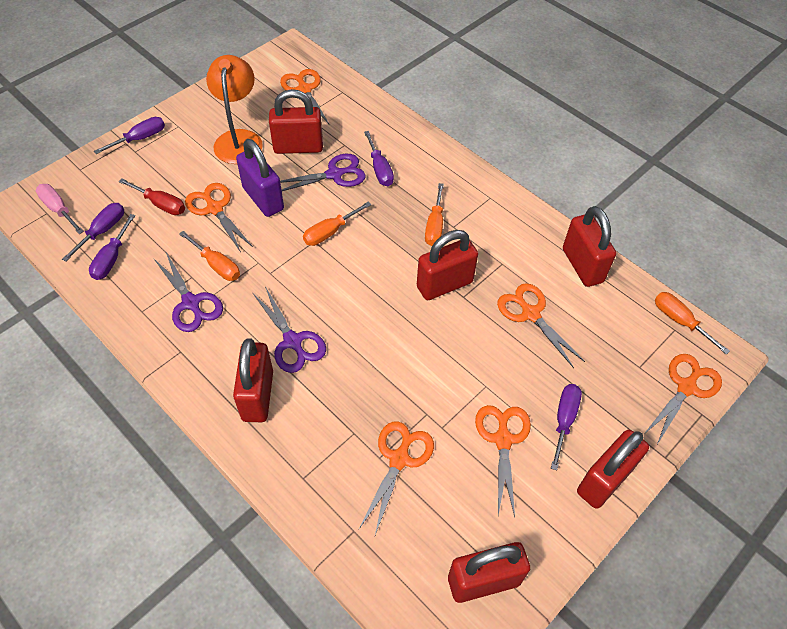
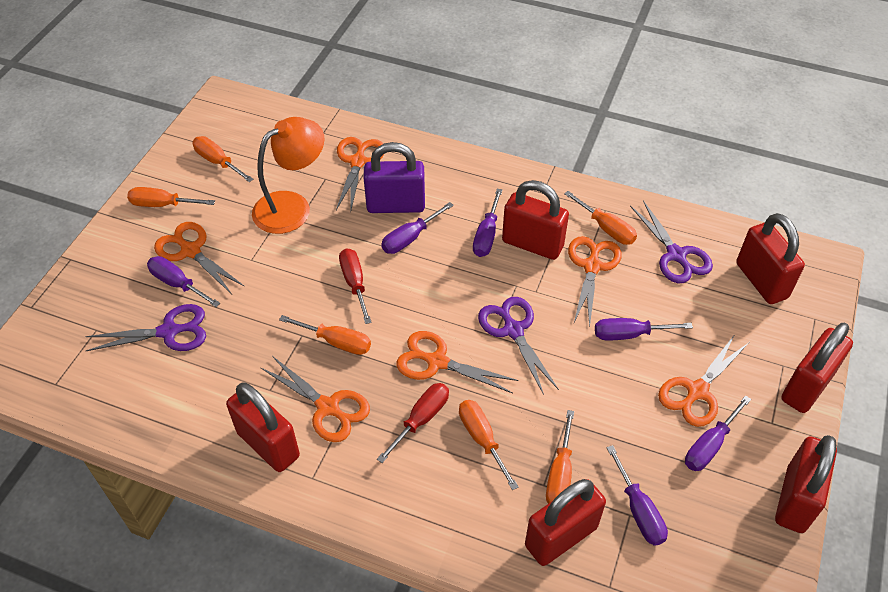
orange screwdriver: [179,231,240,281] [303,201,372,246] [425,183,444,246] [655,292,730,355] = 4 -> [127,187,215,207] [193,136,253,182] [279,315,371,355] [459,400,519,490] [546,410,574,504] [564,191,637,245] = 6
pink screwdriver: [36,184,84,234] = 1 -> none = 0
purple screwdriver: [62,203,124,262] [89,214,135,280] [94,117,165,154] [364,131,394,186] [551,384,582,470] = 5 -> [147,256,220,307] [381,202,454,254] [473,189,502,257] [595,318,693,340] [606,445,668,546] [685,395,751,471] = 6
red screwdriver: [119,178,185,215] = 1 -> [339,248,372,324] [377,383,449,463] = 2

